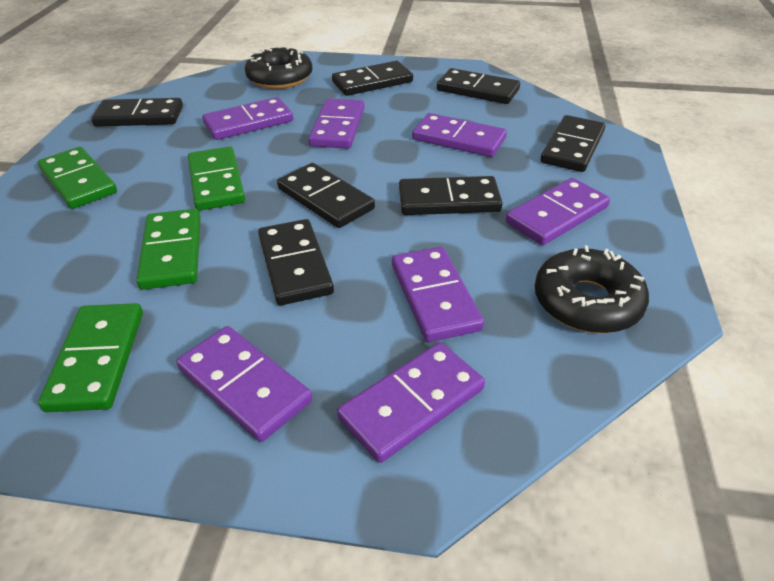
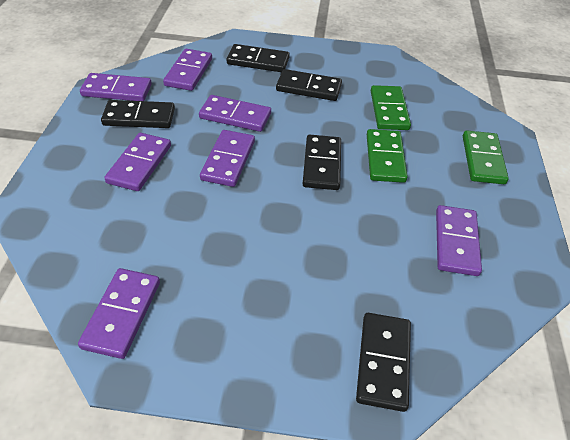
black domino: [91,98,183,127] [258,219,334,305] [277,163,375,228] [332,61,413,96] [399,176,503,215] [437,68,520,104] [541,115,606,172] = 7 -> [101,100,175,128] [227,44,290,72] [276,69,342,101] [303,135,341,190] [356,313,411,412] = 5
black donut: [245,45,312,89] [535,245,649,334] = 2 -> none = 0
green domino: [38,147,117,209] [38,303,143,412] [136,209,201,290] [188,146,245,211] = 4 -> [367,129,408,183] [371,85,411,130] [463,131,509,184] = 3

